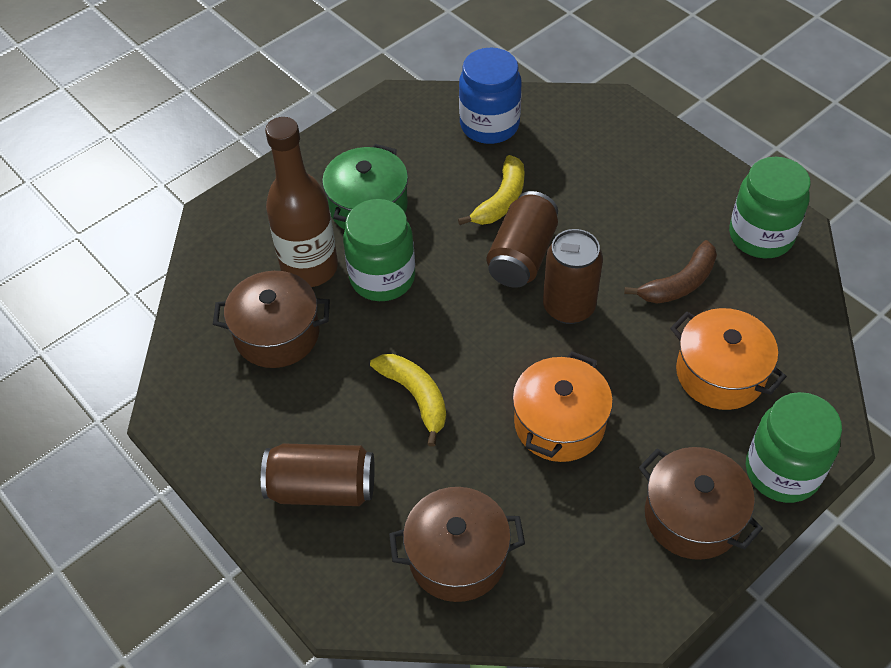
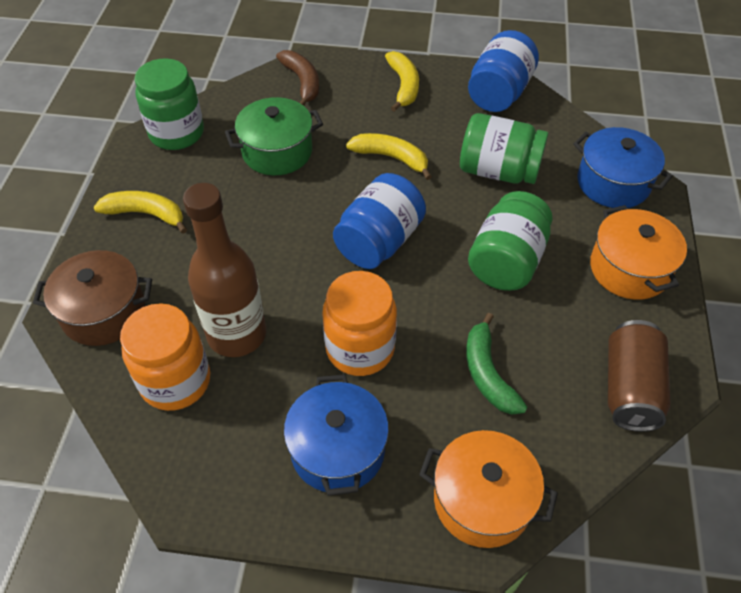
blue jar: [459,48,521,144] = 1 -> [333,173,426,269] [468,30,539,112] = 2
blue pot: none = 0 -> [284,374,389,496] [573,127,673,208] = 2
brown can: [261,443,375,506] [487,191,558,288] [543,229,603,324] = 3 -> [608,320,671,432] = 1
brown pot: [213,271,330,368] [389,487,525,602] [639,447,763,560] = 3 -> [33,250,152,346] = 1
green banana: none = 0 -> [466,313,527,415] = 1
orange jar: none = 0 -> [120,303,210,411] [322,271,397,376] = 2
yellow banana: [370,354,446,447] [458,155,525,225] = 2 -> [93,191,187,234] [346,133,432,180] [385,51,419,112] = 3

